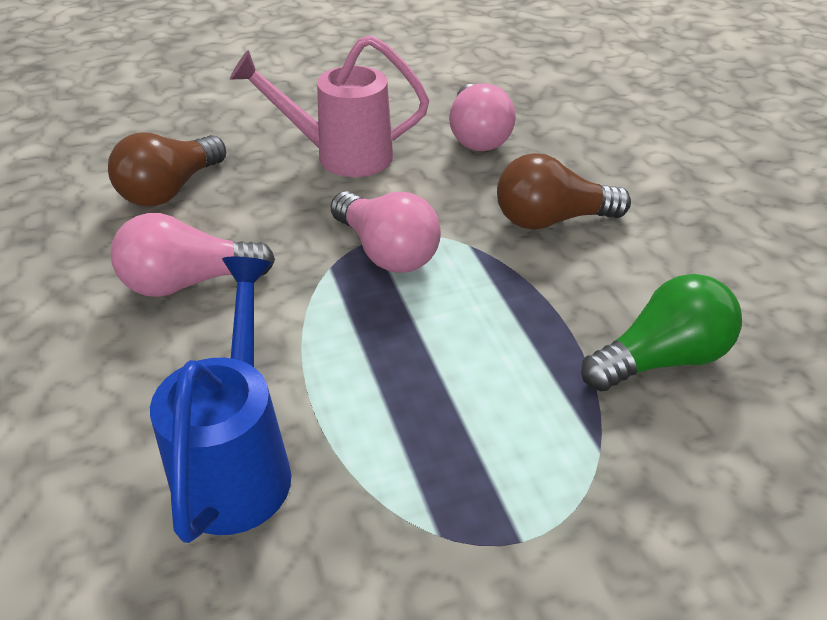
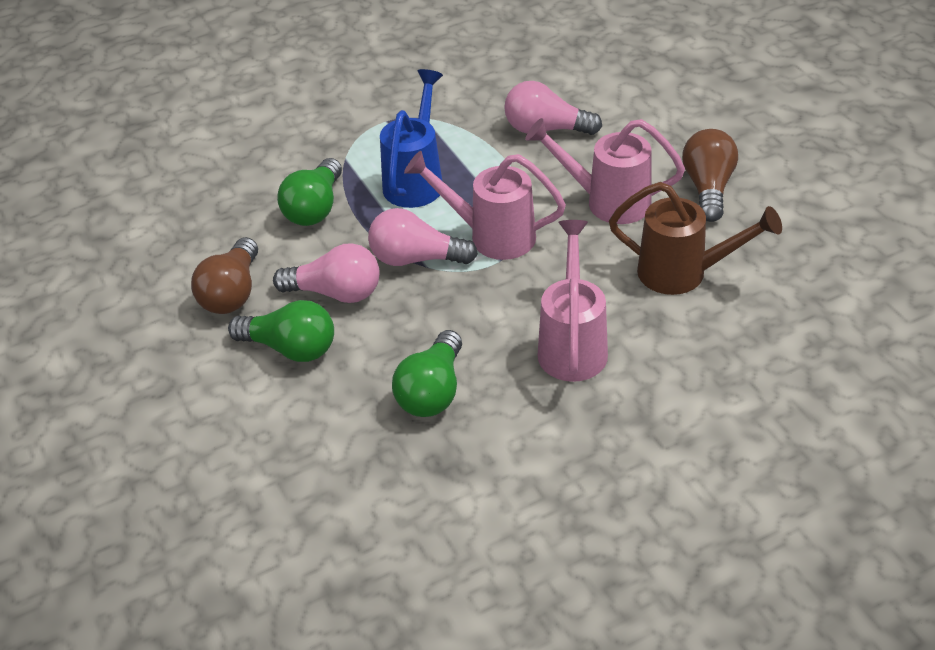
brown watering can: none = 0 -> [609,182,782,295] = 1
green light bulb: [581,274,742,391] = 1 -> [228,300,334,362] [277,158,342,226] [392,330,462,417] = 3
pink watering can: [230,35,429,177] = 1 -> [404,151,566,260] [525,118,685,224] [538,220,608,382] = 3

